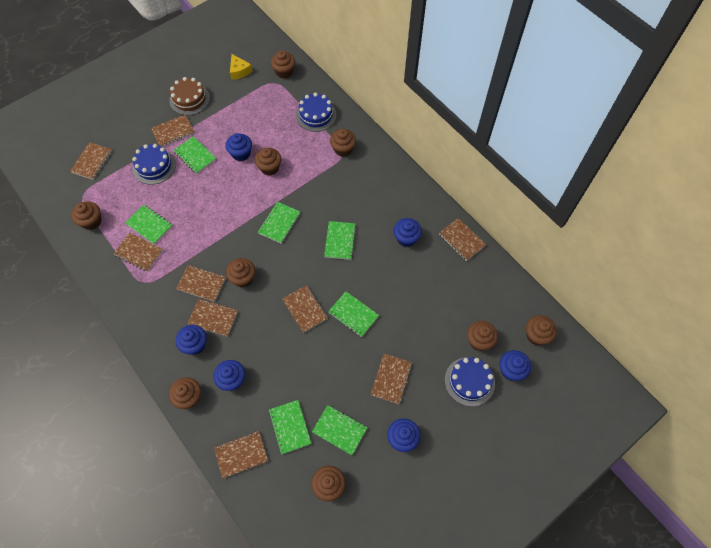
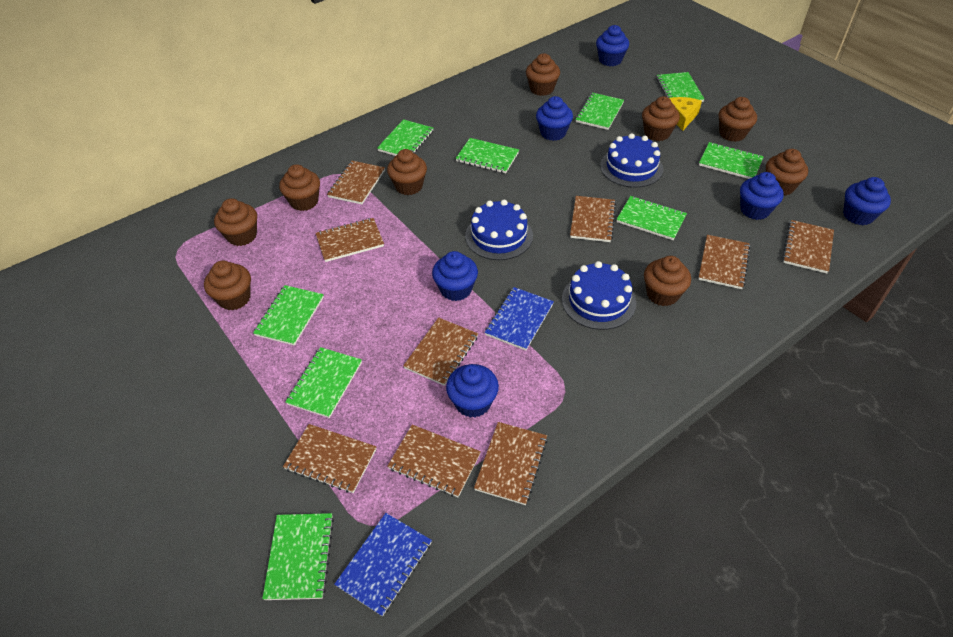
blue notebook: none = 0 -> [334,513,432,617] [485,287,554,351] = 2
brown cake: [169,77,210,115] = 1 -> none = 0
green notebook: [125,205,173,245] [173,136,216,174] [258,202,300,243] [269,400,312,454] [312,405,367,455] [324,221,356,260] [328,291,379,337] = 7 -> [253,285,324,346] [262,513,334,600] [285,347,362,418] [377,119,433,156] [455,138,519,173] [576,93,624,130] [616,196,687,240] [656,72,704,102] [699,142,764,179] = 9

